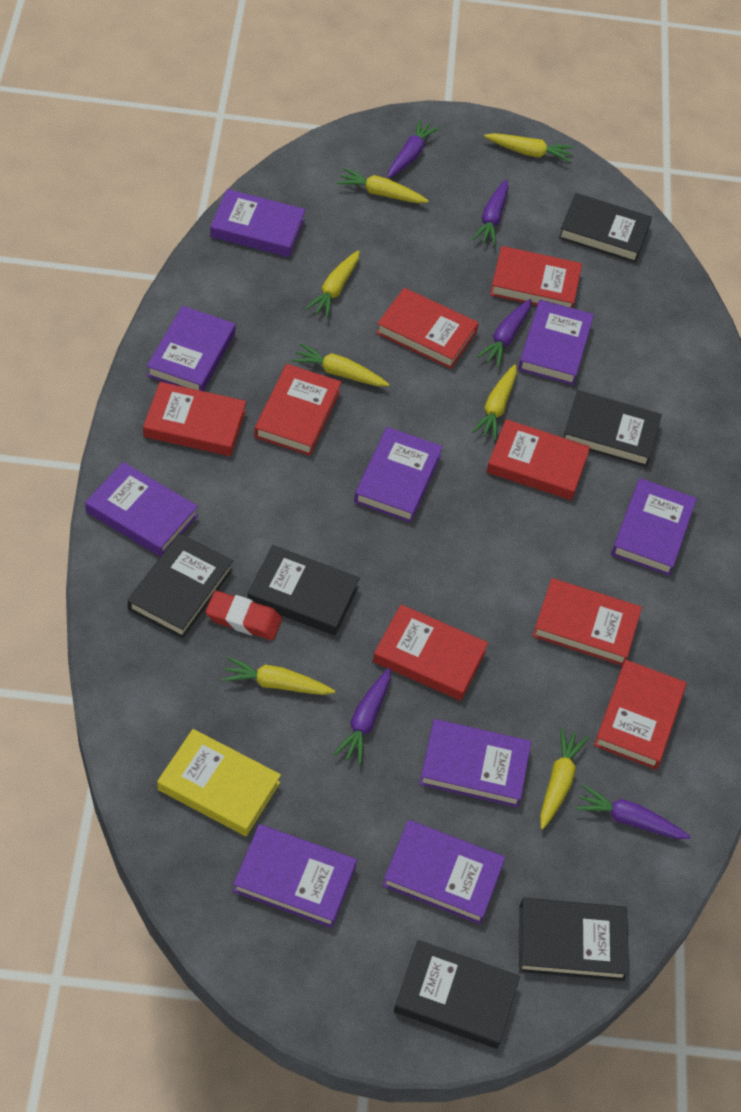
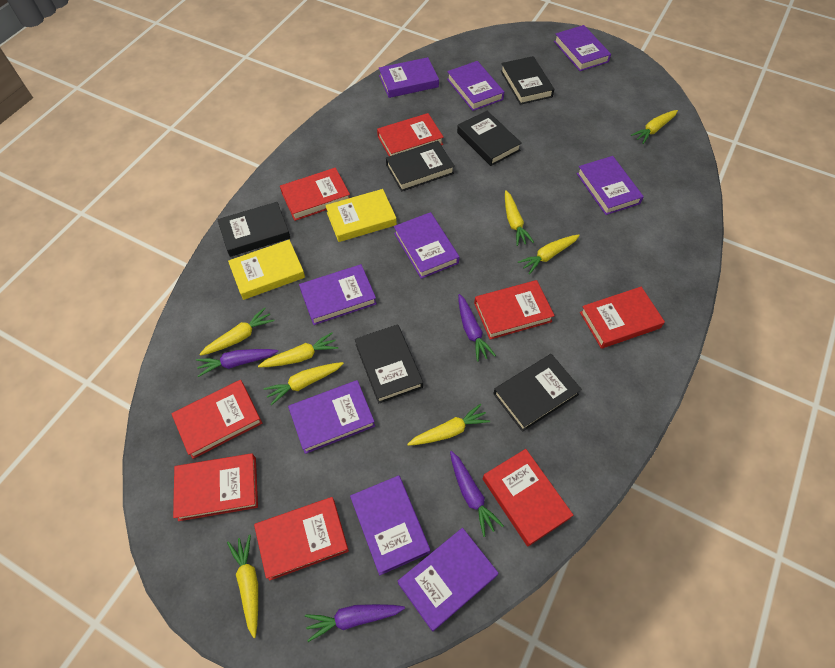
purple carrot: [334,668,391,765] [388,119,440,178] [472,179,508,246] [477,299,531,367] [575,785,691,839] = 5 -> [196,349,278,377] [305,604,405,642] [450,451,504,537] [458,294,496,362] = 4
red eraser: [206,591,282,640] = 1 -> none = 0
yellow book: [157,729,281,836] = 1 -> [228,240,305,300] [325,189,397,242] = 2
yellow carrot: [221,657,335,695] [292,343,389,386] [305,250,360,318] [337,168,429,203] [472,364,517,441] [484,133,574,162] [540,728,588,829] = 7 -> [199,307,275,356] [227,535,258,638] [258,332,338,367] [263,362,344,406] [407,404,490,446] [505,190,534,246] [518,234,580,274] [631,110,678,144] = 8

